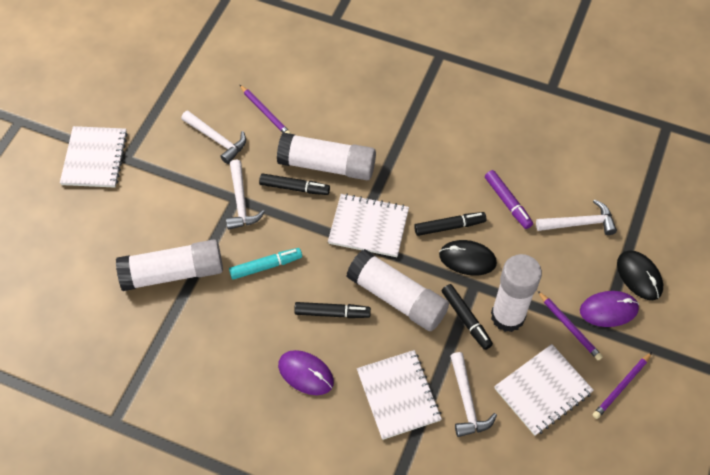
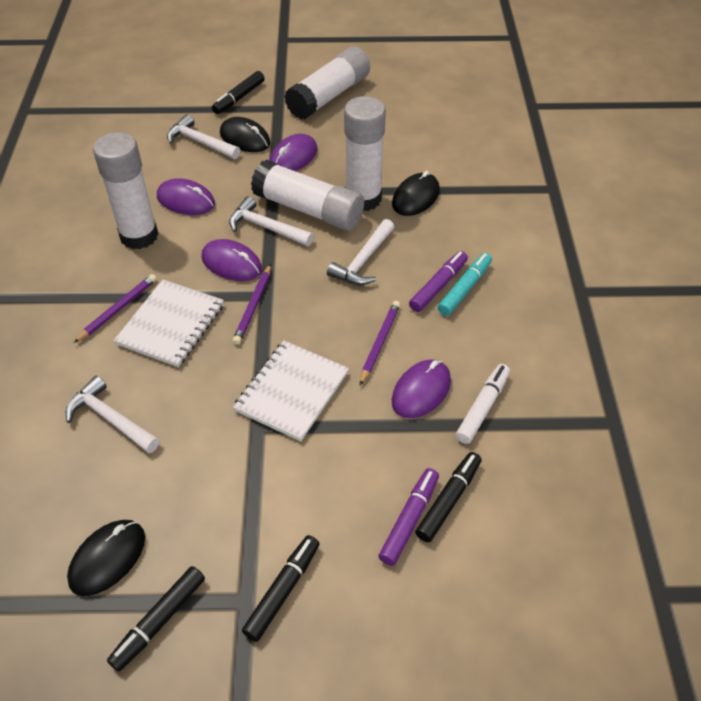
black mouse: [439,240,497,275] [617,250,663,300] = 2 -> [67,520,145,596] [220,117,271,152] [392,171,440,216] = 3
purple marker: [485,170,533,229] = 1 -> [378,468,439,566] [409,251,468,312] = 2
purple mouse: [278,350,334,395] [580,291,639,327] = 2 -> [157,179,215,215] [201,239,262,281] [270,134,317,171] [392,360,451,418] = 4
white marker: none = 0 -> [456,364,510,444] = 1
white notebook: [60,126,128,188] [328,194,409,257] [357,350,442,440] [494,344,594,436] = 4 -> [114,279,224,367] [233,341,349,442] = 2

